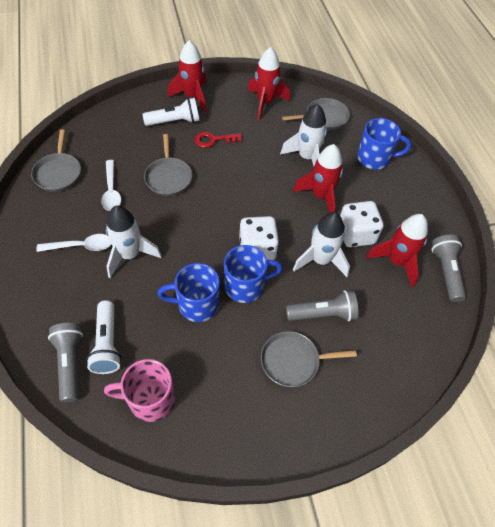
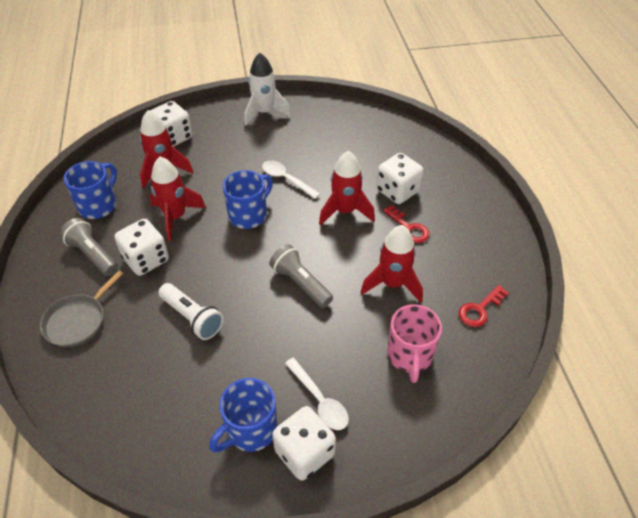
grey flashlight: [48,323,83,402] [286,290,358,321] [431,235,466,302] = 3 -> [60,218,118,276] [269,244,333,308] = 2
grey pan: [31,129,81,192] [144,134,192,196] [261,331,357,387] [282,98,350,130] = 4 -> [40,270,123,347] = 1
red key: [195,132,242,148] = 1 -> [383,205,430,243] [459,285,509,327] = 2
white dice: [239,216,279,260] [340,201,383,247] = 2 -> [114,219,169,276] [150,101,193,147] [272,406,336,481] [376,153,423,204] = 4
white flashlight: [86,300,121,374] [142,98,199,126] = 2 -> [158,283,224,340] = 1
white rocket: [106,205,162,278] [280,104,327,166] [293,212,350,277] = 3 -> [244,53,291,126] = 1

